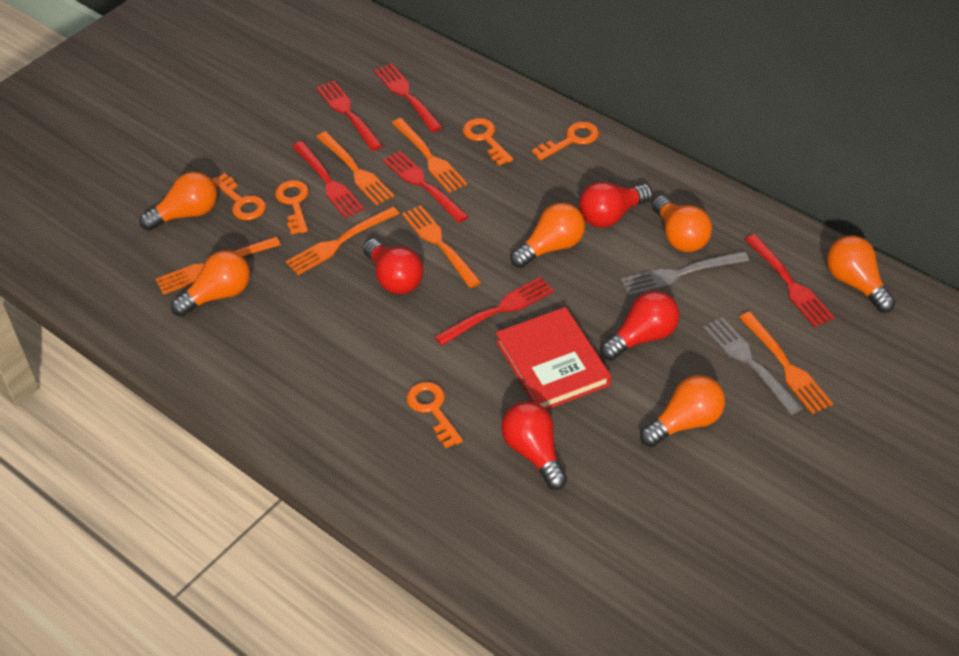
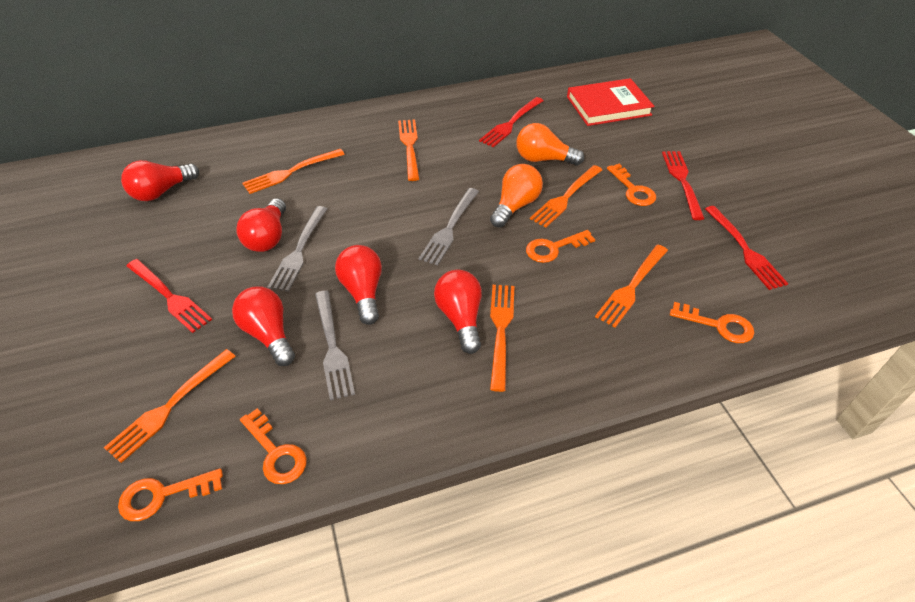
grey fork: [621,251,749,296] [703,317,803,415] = 2 -> [268,206,327,292] [315,290,355,400] [419,188,479,265] = 3
orange light bulb: [139,172,217,231] [171,250,250,317] [510,203,585,268] [640,375,725,447] [652,195,712,252] [827,236,896,313] = 6 -> [490,164,543,227] [516,123,584,165] = 2
red fork: [292,141,364,218] [316,81,383,151] [374,63,442,132] [383,151,469,223] [434,277,554,346] [745,234,835,327] = 6 -> [127,259,212,333] [479,97,543,147] [662,151,705,220] [705,206,788,290] = 4
red light bulb: [363,239,423,294] [501,401,567,490] [579,182,653,228] [600,291,679,361] = 4 -> [121,160,199,201] [232,286,295,366] [236,198,286,252] [335,245,382,325] [434,270,482,354] = 5

